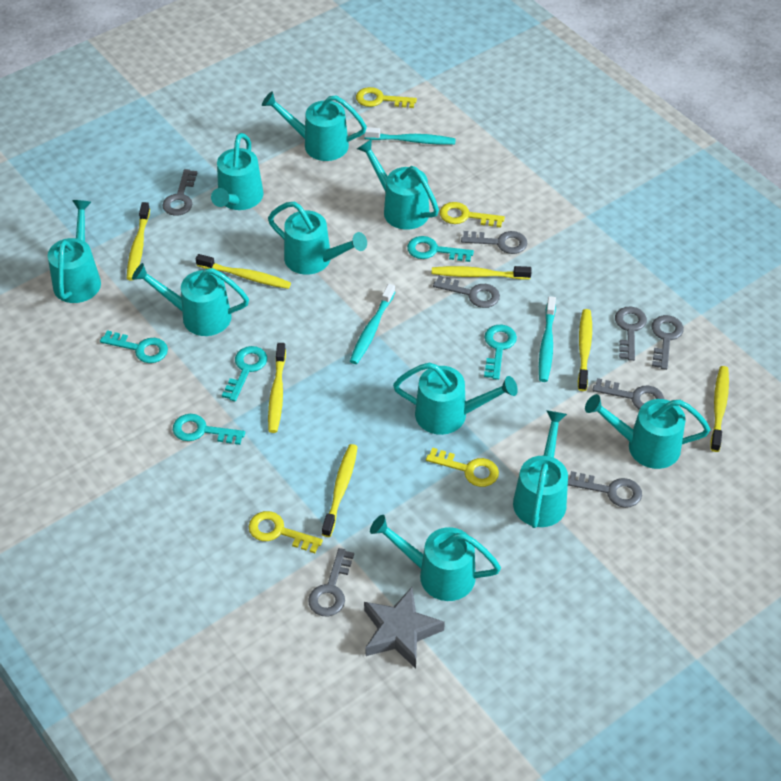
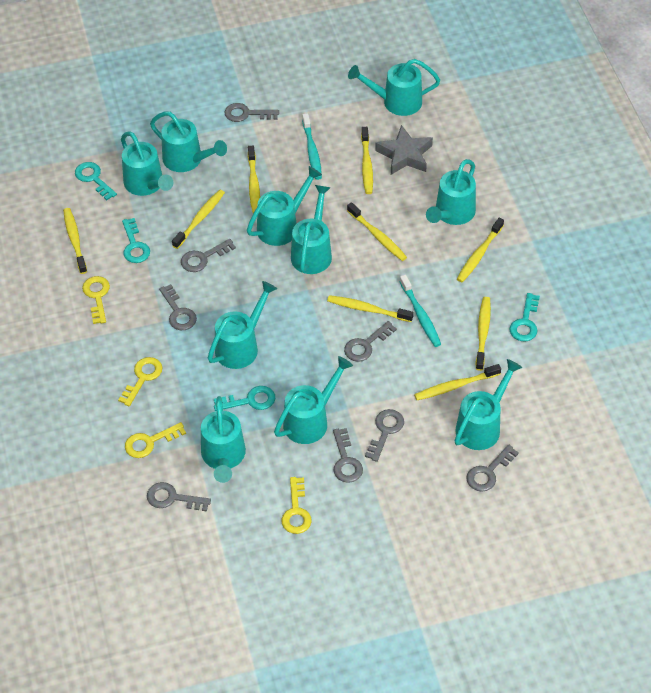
turquoise key: [100,330,168,363] [173,414,245,445] [222,346,267,401] [407,236,474,262] [484,325,517,380] = 5 -> [75,162,117,200] [122,218,150,263] [214,386,275,411] [509,293,540,341] = 4
turquoise toothbrush: [350,284,395,364] [364,127,456,145] [539,296,556,382] = 3 -> [302,113,322,180] [400,275,441,347] = 2
yellow toothbrush: [127,202,150,280] [196,254,291,289] [268,343,286,433] [322,444,358,537] [432,266,532,280] [578,309,592,391] [710,366,729,452] = 7 -> [63,208,87,274] [172,190,225,249] [248,146,260,214] [327,295,414,322] [347,202,407,261] [361,127,373,194] [414,364,501,400] [457,218,504,282] [476,297,491,371] = 9

